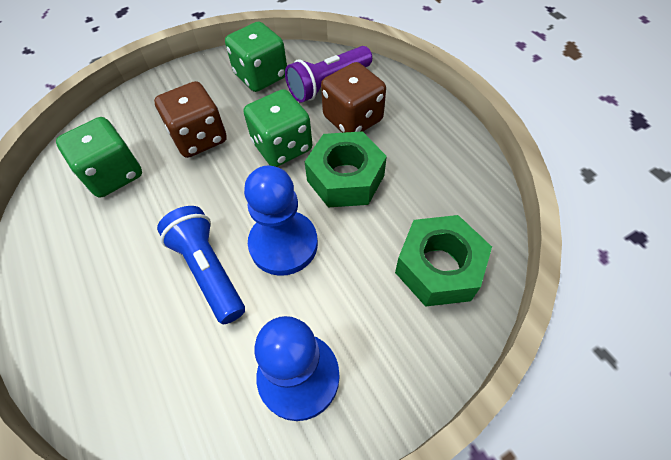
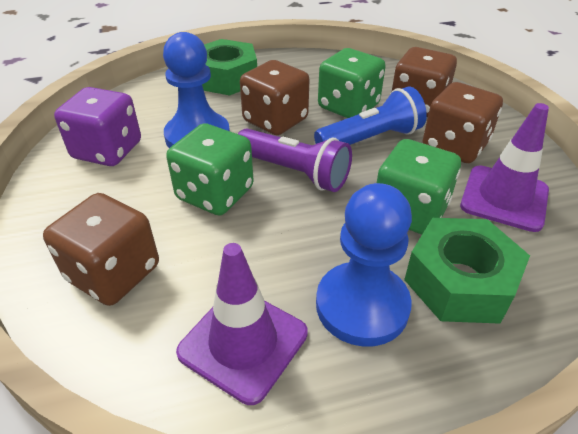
brown dice: [154,81,227,158] [321,62,386,133] = 2 -> [43,193,159,306] [240,60,309,135] [392,47,457,117] [422,82,503,163] = 4
purple dice: none = 0 -> [54,87,141,166] = 1
purple traffic cone: none = 0 -> [176,243,308,405] [460,103,549,232] = 2

